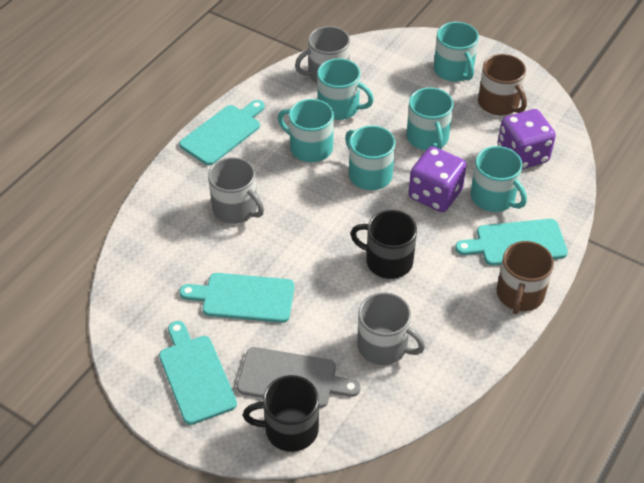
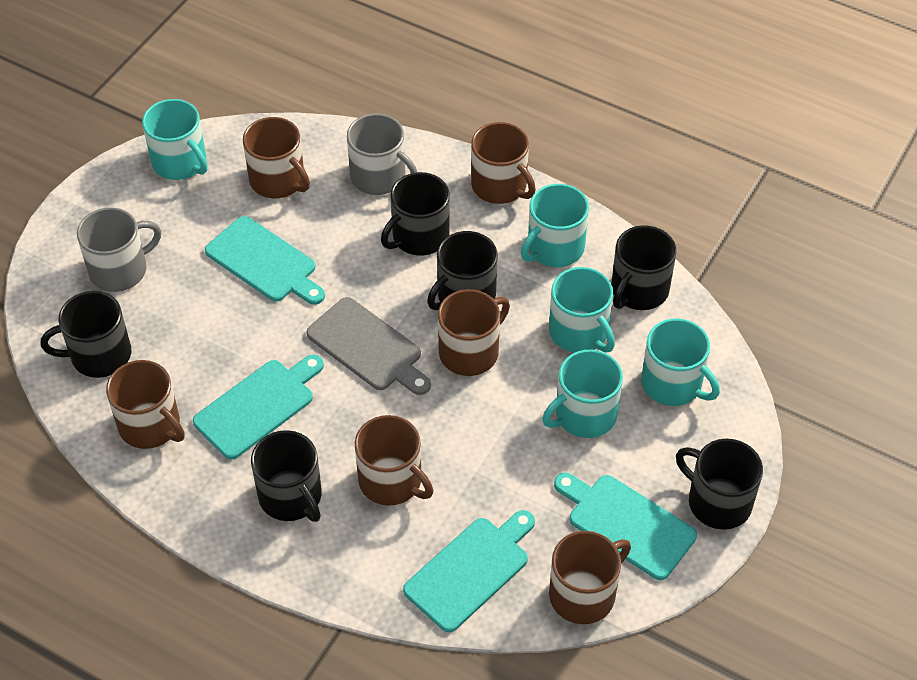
black mug: [243,375,319,452] [350,210,417,279] = 2 -> [41,291,131,378] [251,430,322,522] [381,172,450,256] [427,231,497,310] [611,225,676,310] [676,439,763,530] = 6
brown mug: [478,54,527,115] [497,241,554,314] = 2 -> [106,360,185,449] [243,117,310,198] [355,415,433,505] [438,289,510,376] [471,122,536,204] [549,531,631,624] = 6
grey mug: [208,157,264,224] [295,26,350,83] [357,292,425,365] = 3 -> [77,208,161,292] [347,113,417,195] = 2
purple dice: [409,147,467,212] [497,109,556,169] = 2 -> none = 0
turquoise mug: [278,99,334,162] [317,58,374,120] [345,125,395,190] [406,88,453,150] [434,22,479,82] [471,146,527,212] = 6 -> [142,99,208,180] [521,184,589,267] [542,350,623,438] [549,267,615,353] [641,318,720,406] = 5

